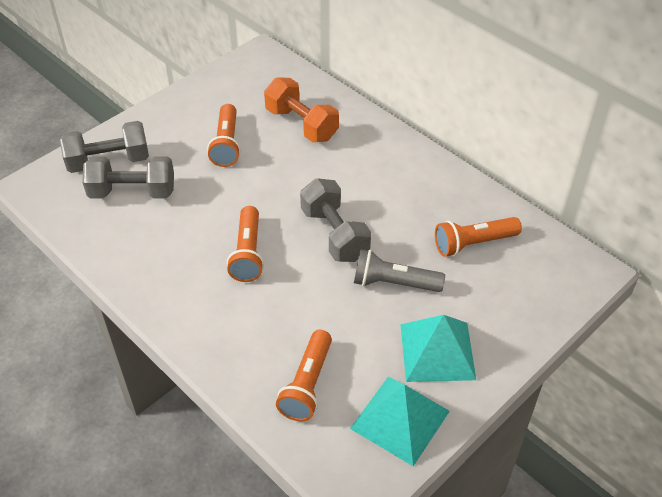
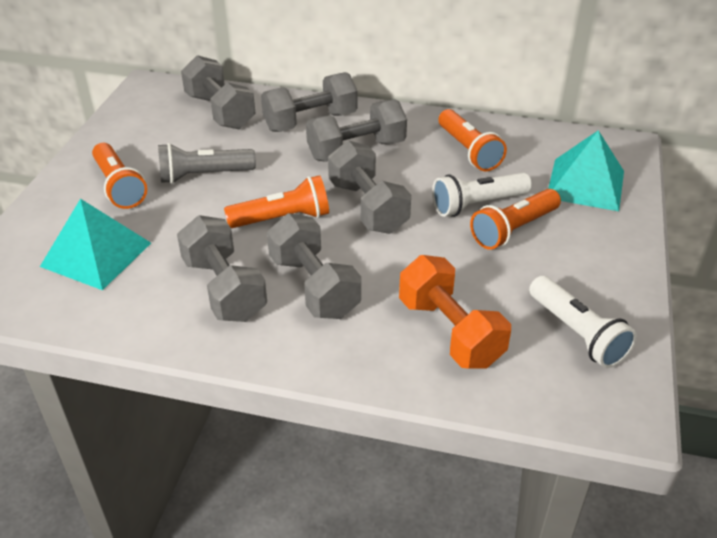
grey dumbbell: [60,121,149,173] [82,156,174,199] [300,178,371,262] = 3 -> [177,215,267,322] [181,55,256,129] [261,72,358,132] [267,213,361,319] [306,99,407,162] [328,140,411,234] = 6
white flashlight: none = 0 -> [432,173,532,217] [529,276,637,368] = 2

